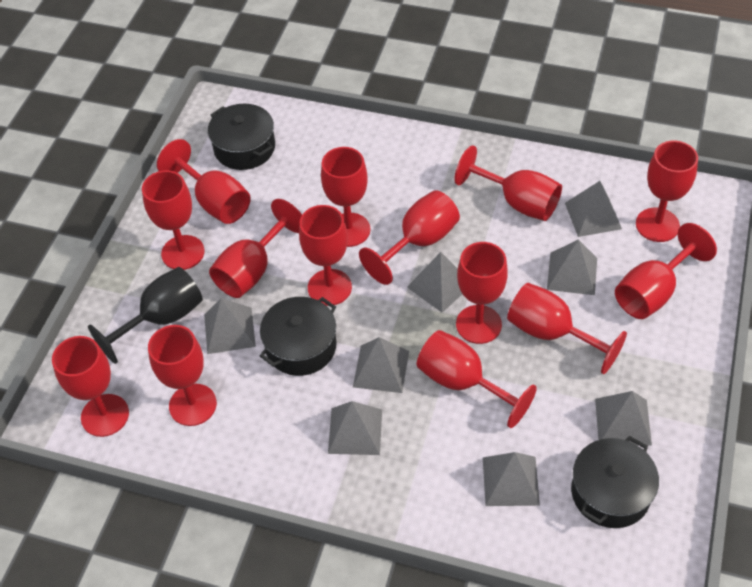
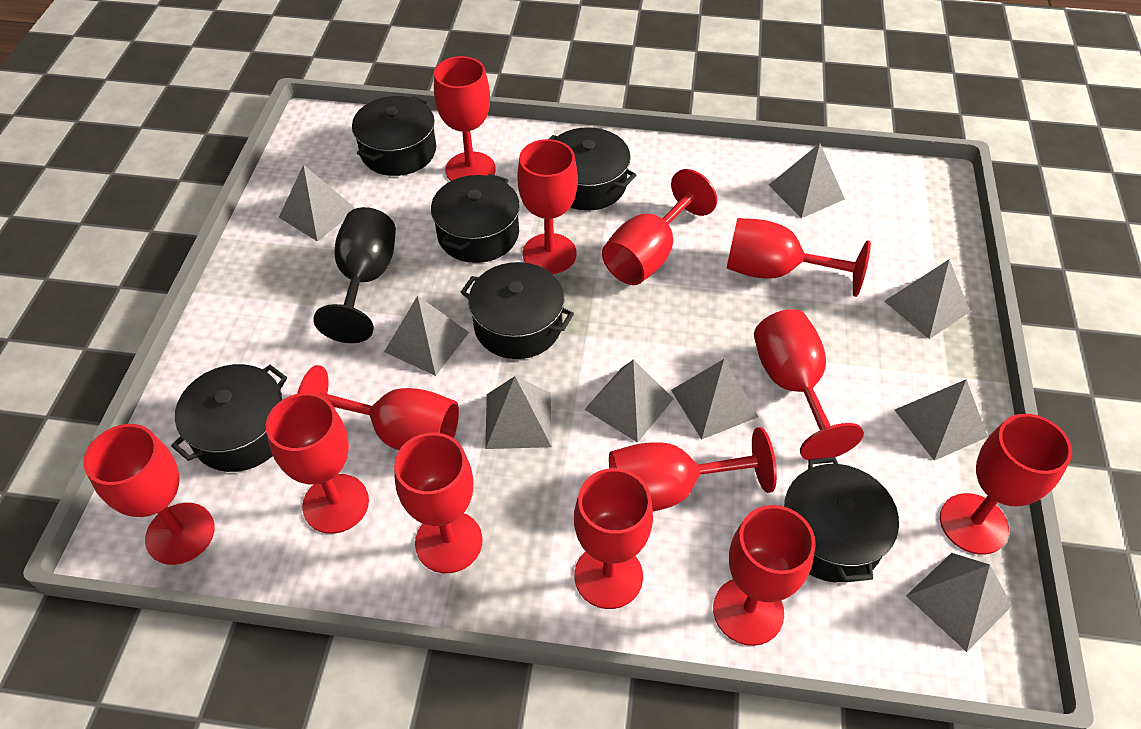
black pot: [208,104,275,170] [260,297,336,376] [571,436,659,528] = 3 -> [171,364,287,472] [352,96,436,176] [431,173,520,263] [460,262,574,359] [549,127,636,211] [784,457,899,582] = 6
grey pyramid: [204,298,256,354] [328,401,382,455] [353,337,409,393] [407,252,462,313] [483,452,540,506] [547,239,597,295] [565,181,622,237] [595,391,652,446] = 8 -> [279,165,356,242] [384,296,469,376] [485,376,552,449] [584,360,674,443] [671,359,758,439] [769,143,845,218] [884,259,970,339] [895,379,988,461] [906,553,1012,652] = 9
red goblet: [52,336,129,437] [142,170,204,270] [148,325,217,426] [157,139,251,224] [209,199,302,298] [299,205,352,306] [321,147,370,247] [359,190,460,285] [417,330,537,428] [454,145,562,221] [456,242,508,344] [507,283,627,374] [615,223,717,319] [636,141,698,242] = 14 -> [83,424,215,565] [266,393,369,534] [297,365,459,451] [394,432,483,573] [434,56,496,181] [517,139,578,274] [574,468,653,609] [602,169,717,285] [609,427,777,511] [713,505,816,646] [726,218,871,297] [754,309,864,460] [940,414,1072,555] = 13

